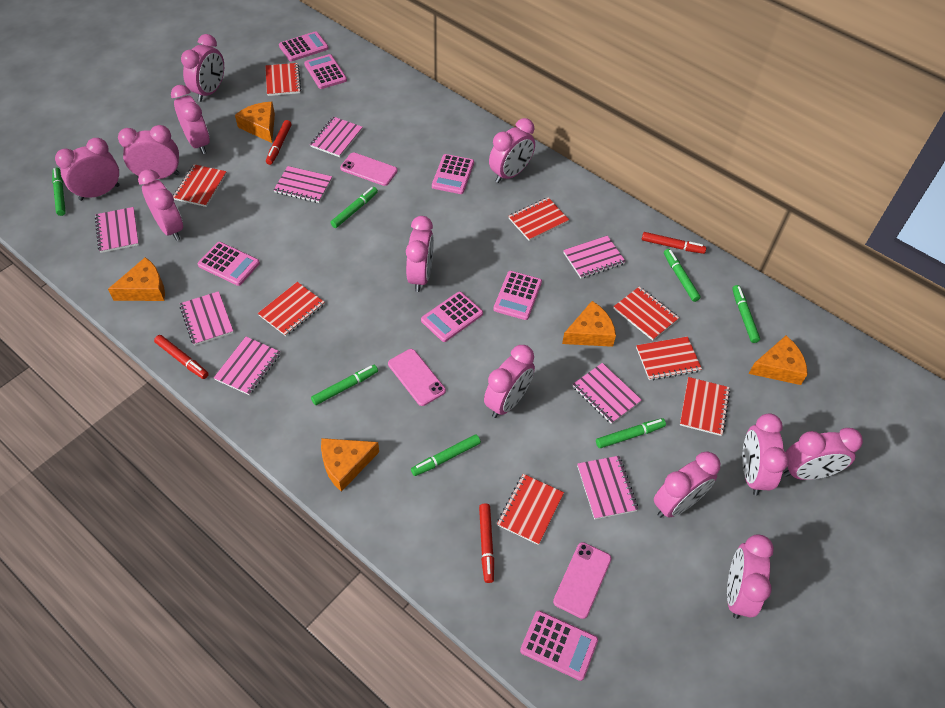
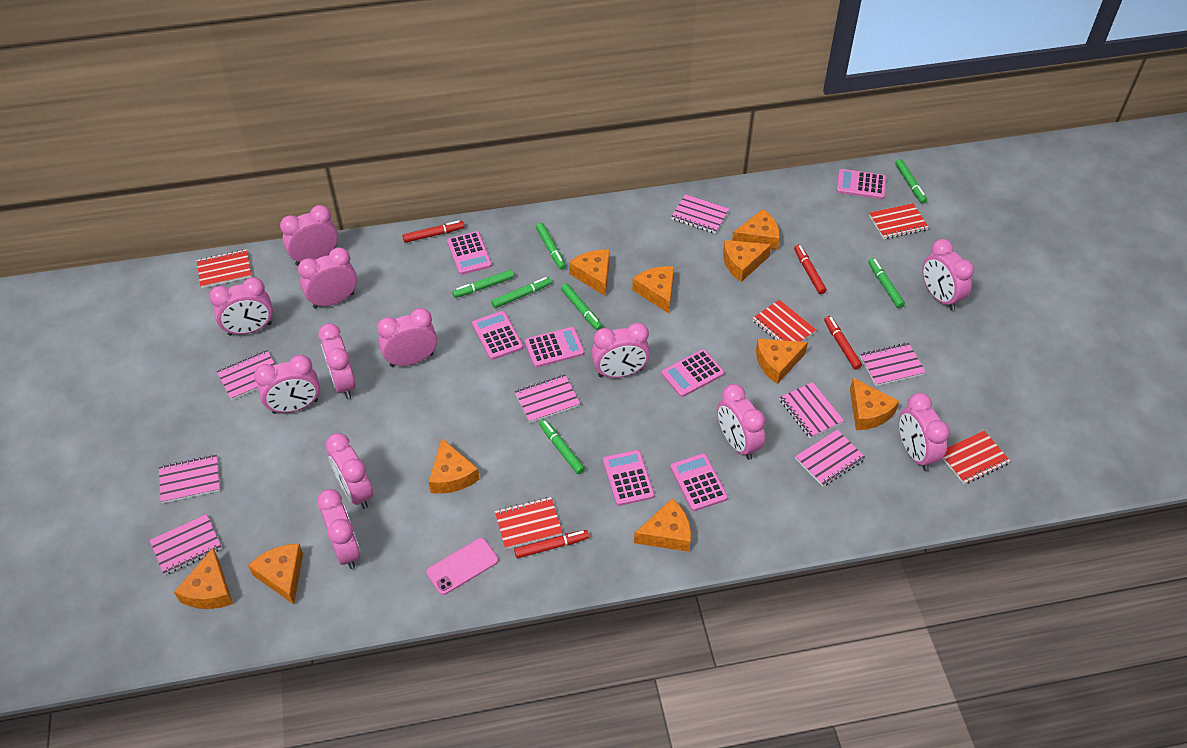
orange cheese: [108,257,165,301] [235,102,275,143] [321,438,379,492] [562,301,616,347] [749,336,808,385] = 5 -> [174,548,233,609] [248,544,303,604] [429,438,480,494] [569,250,610,296] [632,266,674,313] [634,498,691,552] [723,240,772,282] [732,209,780,250] [756,339,808,384] [850,378,900,430] = 10
pink phone: [340,153,397,186] [388,349,446,406] [553,542,612,619] = 3 -> [426,538,498,595] = 1
red notebook: [173,164,227,207] [258,282,325,336] [265,63,301,96] [497,474,564,545] [508,198,569,241] [613,286,679,341] [636,336,702,380] [680,377,730,436] = 8 -> [197,249,252,288] [495,497,563,549] [753,300,817,342] [869,203,929,239] [943,431,1010,485] = 5

